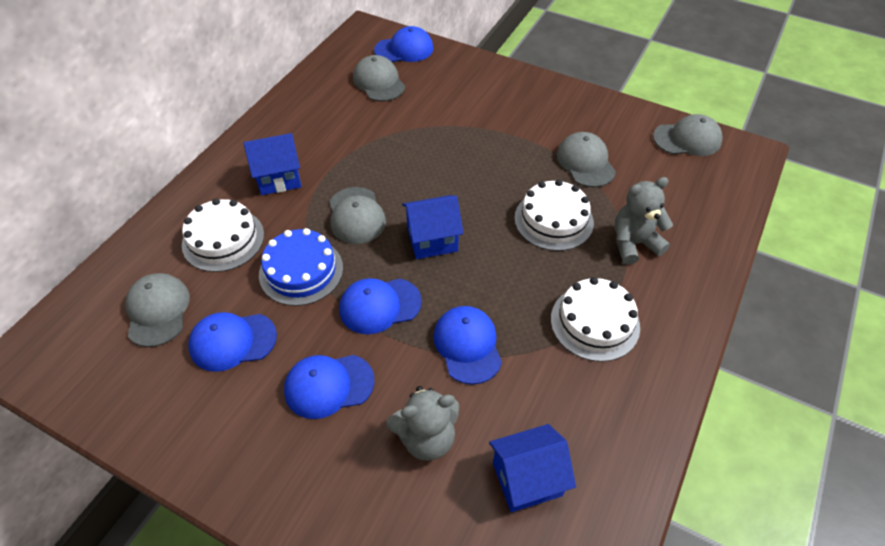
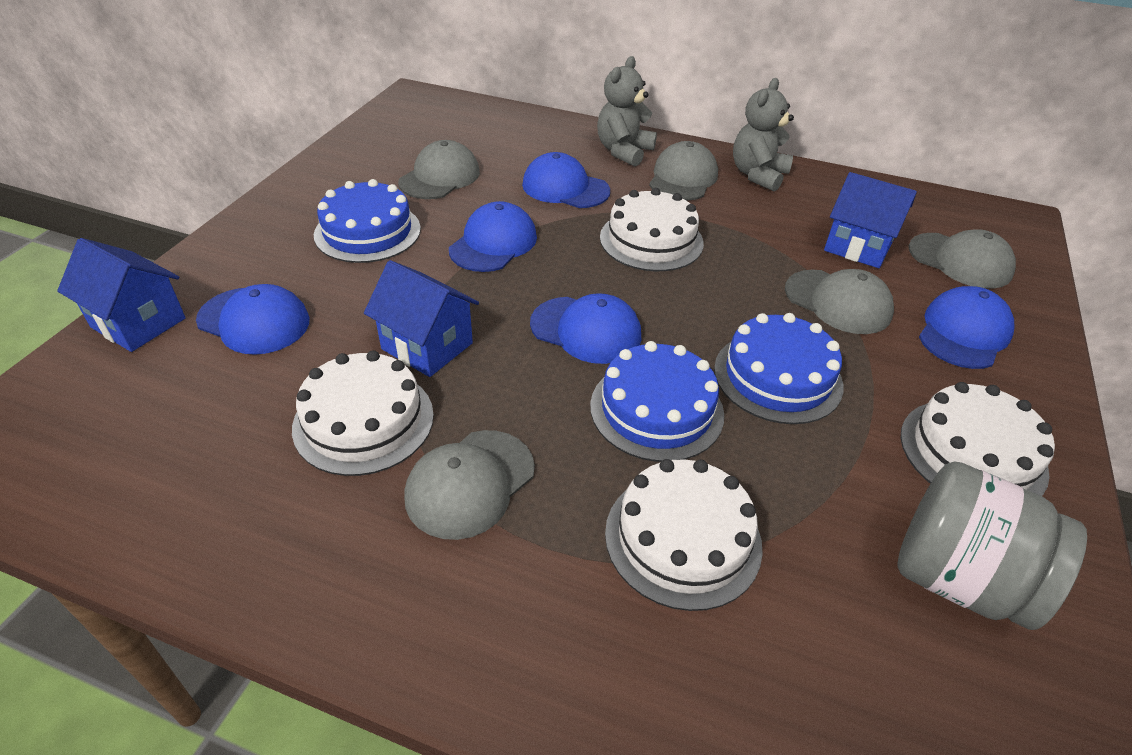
blue cake: [259,228,343,306] = 1 -> [314,179,421,263] [590,341,724,462] [714,313,843,424] = 3
grey jar: none = 0 -> [897,461,1087,630] = 1
white cake: [182,198,264,272] [514,179,594,251] [551,277,640,362] = 3 -> [292,350,434,476] [600,188,704,271] [605,459,763,611] [901,382,1055,496] = 4

